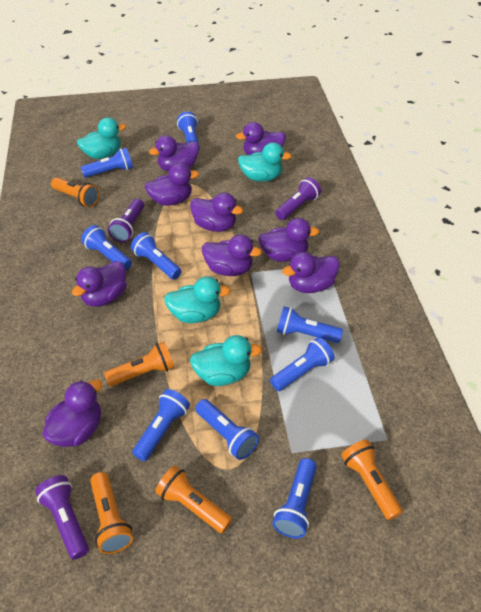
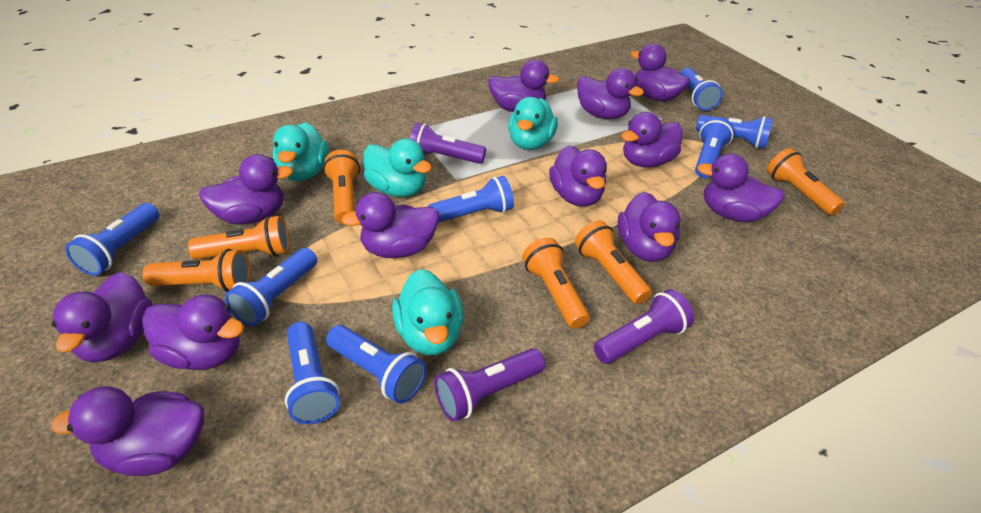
blue flashlight: [81,148,133,178] [81,225,132,271] [131,232,182,280] [132,389,190,461] [177,112,200,152] [195,399,259,460] [270,337,335,391] [272,458,317,538] [277,307,343,343] = 9 -> [65,203,159,276] [225,248,317,326] [285,322,340,424] [326,325,426,404] [427,176,514,223] [680,68,723,111] [695,117,733,178] [696,115,773,149] = 8
orange flashlight: [51,177,99,207] [90,472,133,554] [104,342,174,386] [155,466,232,533] [341,440,403,520] = 5 -> [142,249,250,292] [188,216,289,260] [323,150,360,224] [522,238,590,329] [574,220,652,305] [767,148,845,216] = 6
purple duck: [42,379,102,447] [72,261,127,307] [144,163,199,206] [149,135,199,172] [190,192,243,232] [202,234,262,276] [236,122,286,155] [258,218,319,262] [282,252,340,293] = 9 -> [51,386,204,476] [52,272,152,363] [142,294,244,370] [199,154,293,225] [341,192,439,258] [488,60,560,112] [549,145,607,206] [577,68,644,119] [618,192,681,262] [621,112,683,168] [631,43,690,102] [697,154,785,222] = 12

